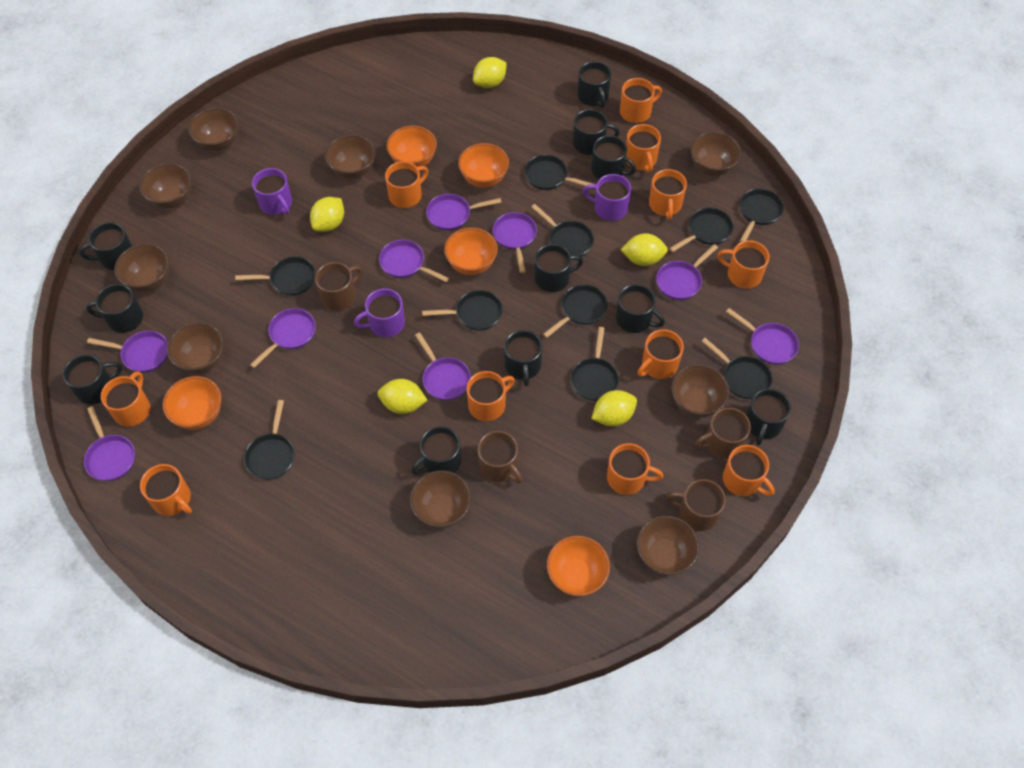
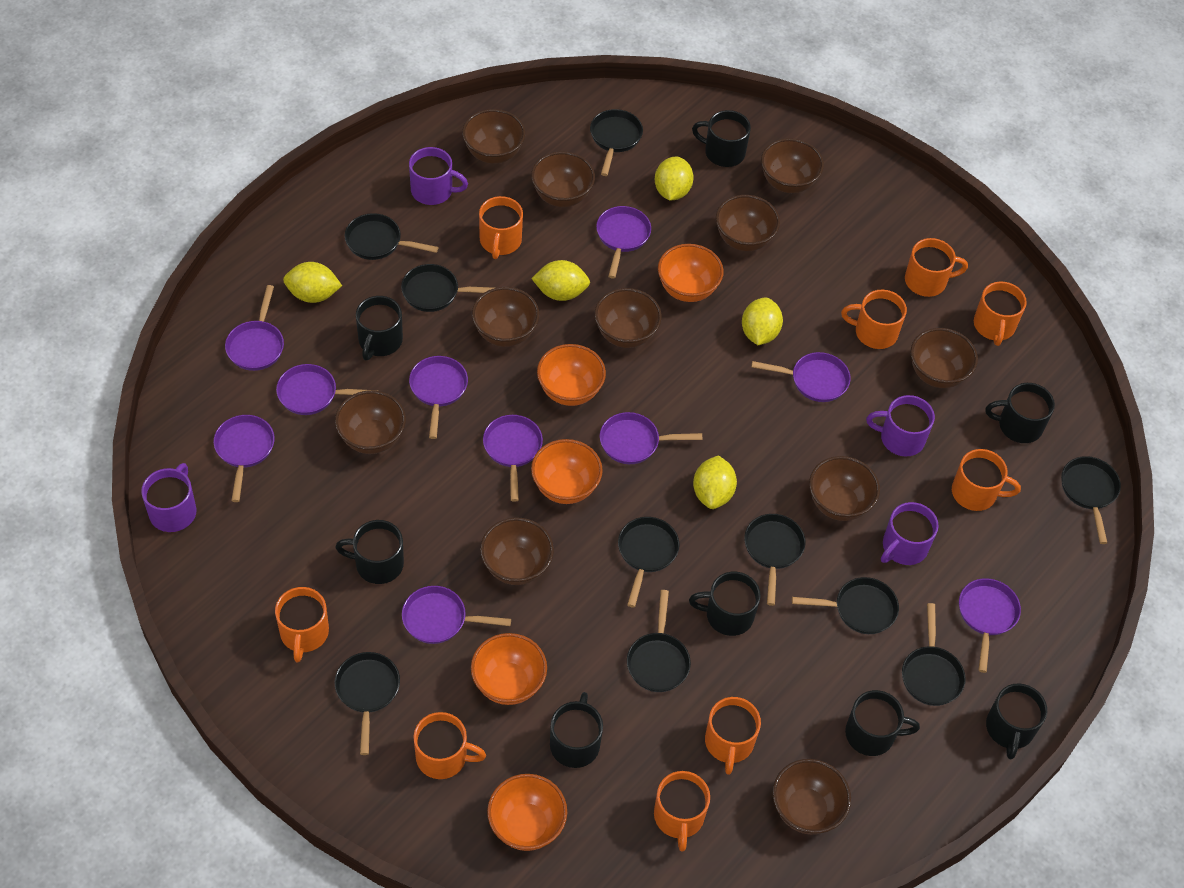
black mug: [63,354,122,405] [80,222,132,270] [86,284,143,333] [412,426,461,475] [504,330,542,386] [535,244,583,292] [573,109,620,155] [578,61,611,108] [591,136,636,179] [616,284,665,333] [746,389,791,445] = 11 -> [335,520,404,584] [356,296,403,360] [550,692,603,768] [689,572,761,636] [692,110,751,167] [845,690,920,756] [986,383,1055,443] [986,683,1047,759] = 8
brown bowl: [114,244,169,292] [139,163,192,209] [167,322,224,374] [188,108,239,151] [325,135,376,179] [410,470,471,528] [637,516,700,575] [671,364,729,418] [690,132,741,176] = 9 -> [335,390,406,454] [462,109,525,164] [472,287,539,347] [480,518,554,585] [531,151,595,207] [594,288,662,348] [716,195,780,251] [761,138,824,193] [773,759,851,835] [809,456,880,521] [910,328,978,388] = 11
brown mug: [315,262,362,311] [478,431,522,483] [666,479,726,531] [695,408,751,458] = 4 -> none = 0
orange mug: [101,371,150,427] [140,464,192,516] [385,161,428,208] [467,371,515,421] [607,443,663,495] [620,78,662,123] [626,124,661,173] [638,329,684,379] [649,169,687,220] [717,240,770,289] [723,445,775,496] = 11 -> [275,587,329,663] [413,712,486,779] [479,196,523,259] [654,771,710,852] [705,697,761,775] [841,290,907,349] [905,238,968,297] [952,449,1021,511] [974,282,1027,346] = 9
purple mug: [252,168,292,215] [354,288,405,337] [583,174,631,221] = 3 -> [141,463,196,532] [409,147,468,205] [866,395,935,456] [881,502,939,565] = 4
purple pan: [84,406,135,481] [87,331,168,373] [250,308,316,368] [379,240,449,282] [415,332,471,401] [426,194,501,231] [492,212,537,273] [656,244,718,300] [726,308,799,365] = 9 -> [214,415,275,502] [225,285,284,371] [276,364,378,415] [402,586,511,644] [409,356,468,439] [483,415,543,502] [596,206,651,279] [600,412,702,464] [751,352,851,402] [959,578,1021,673] = 10

